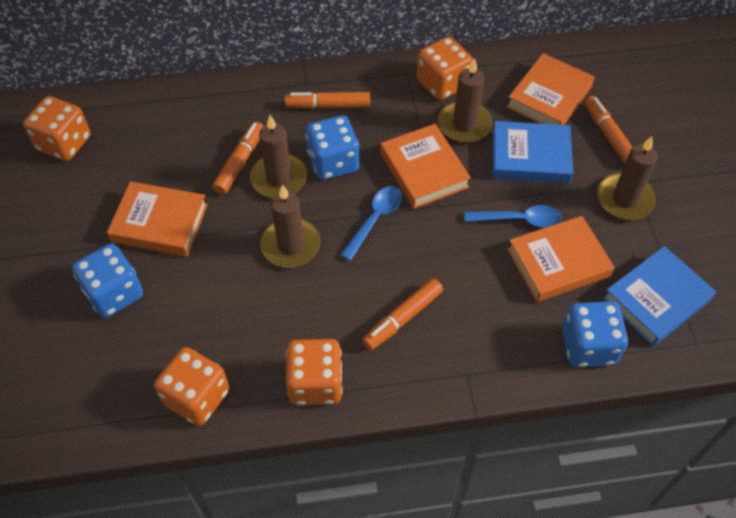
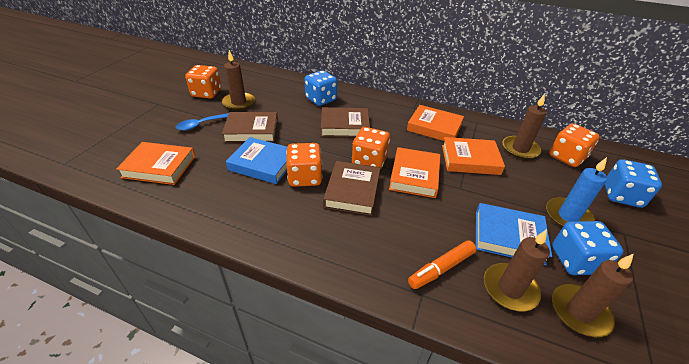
blue candle: none = 0 -> [546,157,607,228] = 1
blue spoon: [341,186,402,261] [465,205,562,228] = 2 -> [176,113,229,131] = 1
brown book: none = 0 -> [222,112,278,143] [321,107,370,137] [323,161,380,216] = 3
orange marker: [212,122,263,195] [285,92,370,109] [362,278,443,350] [584,96,633,164] = 4 -> [408,240,476,289] = 1

